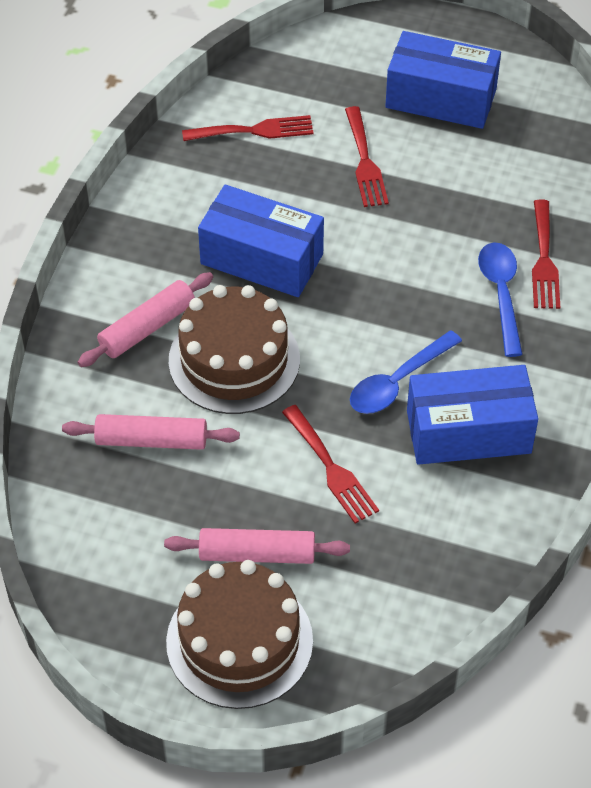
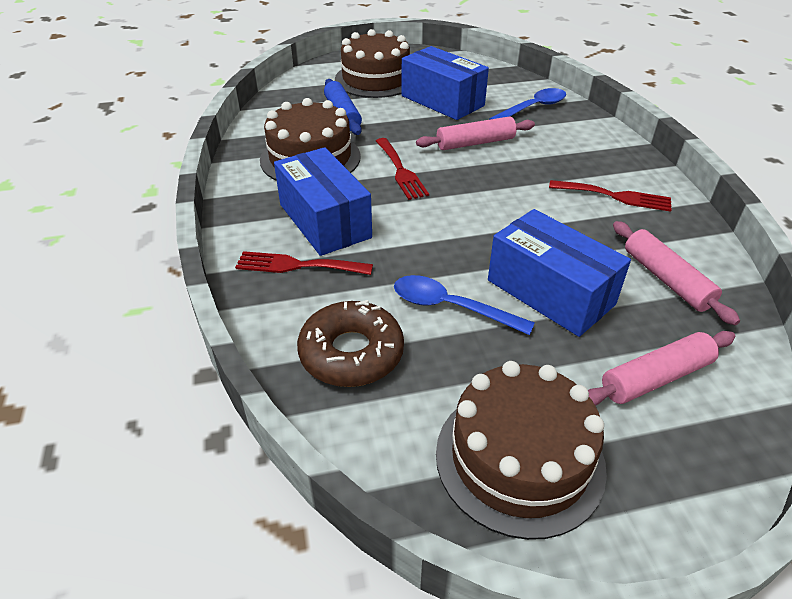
blue rolling pin: none = 0 -> [324,79,362,135] = 1
brown cake: [166,560,313,709] [169,285,300,414] = 2 -> [260,98,361,181] [335,29,410,98] [436,361,607,540] = 3
brown donut: none = 0 -> [297,300,404,387] = 1
red fork: [182,115,314,141] [282,405,379,524] [345,106,389,207] [532,199,560,309] = 4 -> [235,251,373,275] [376,138,429,200] [549,180,672,212] = 3

